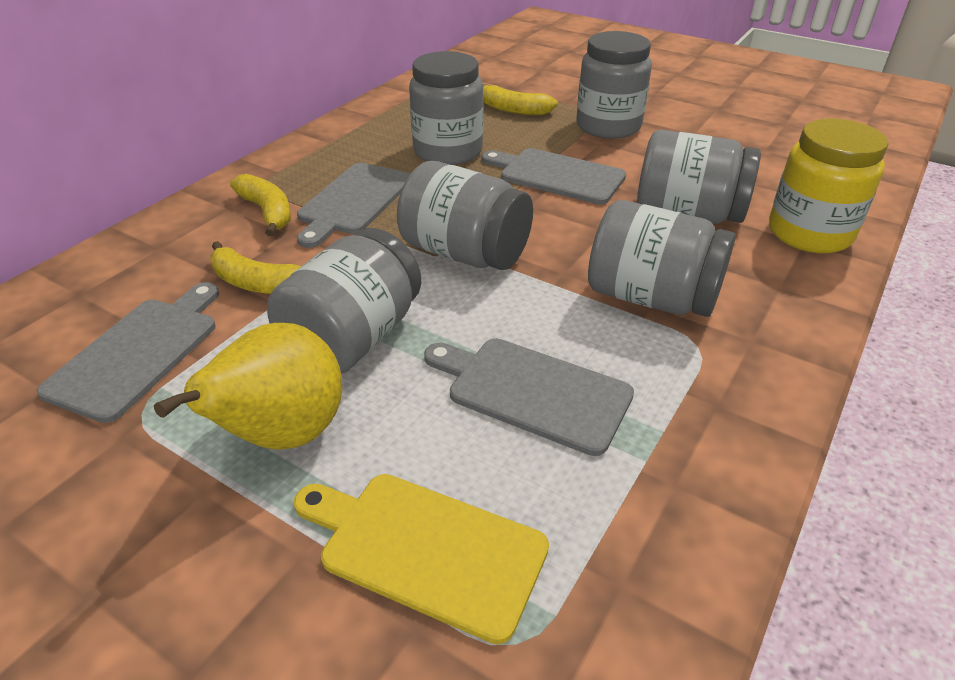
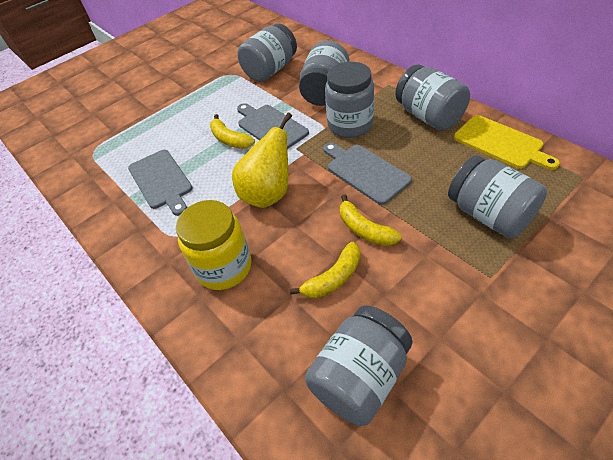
grey cutting board: [37,282,219,423] [297,163,410,248] [424,338,634,456] [481,148,626,205] = 4 -> [128,150,193,216] [237,103,309,149] [323,142,412,205] = 3

